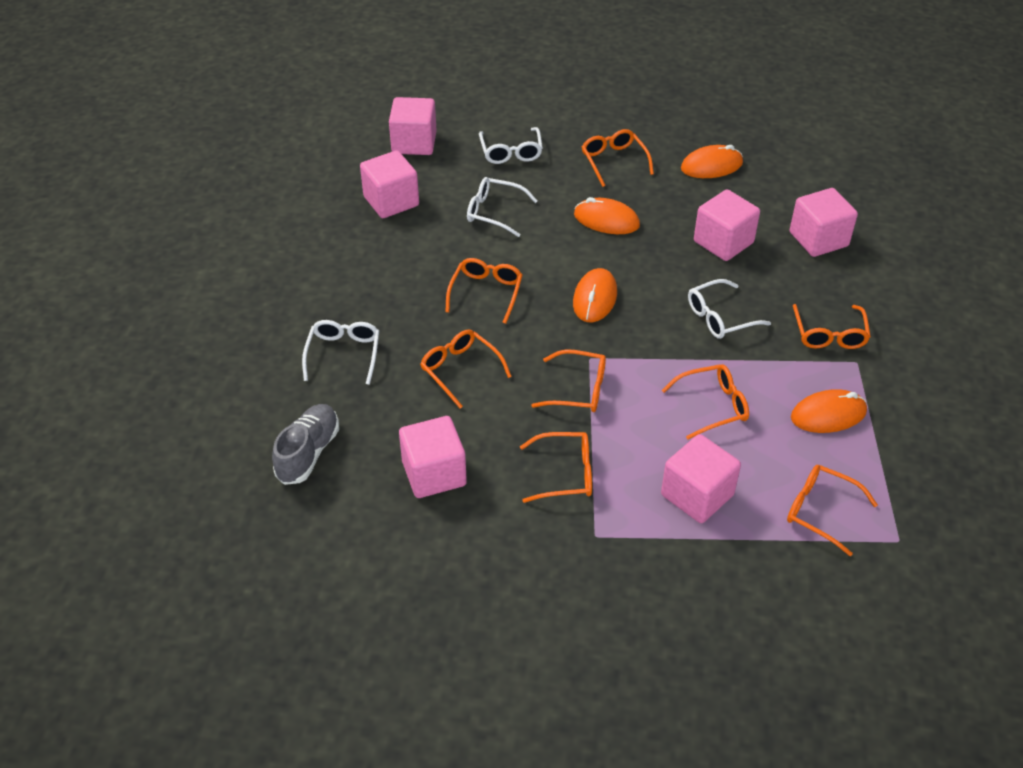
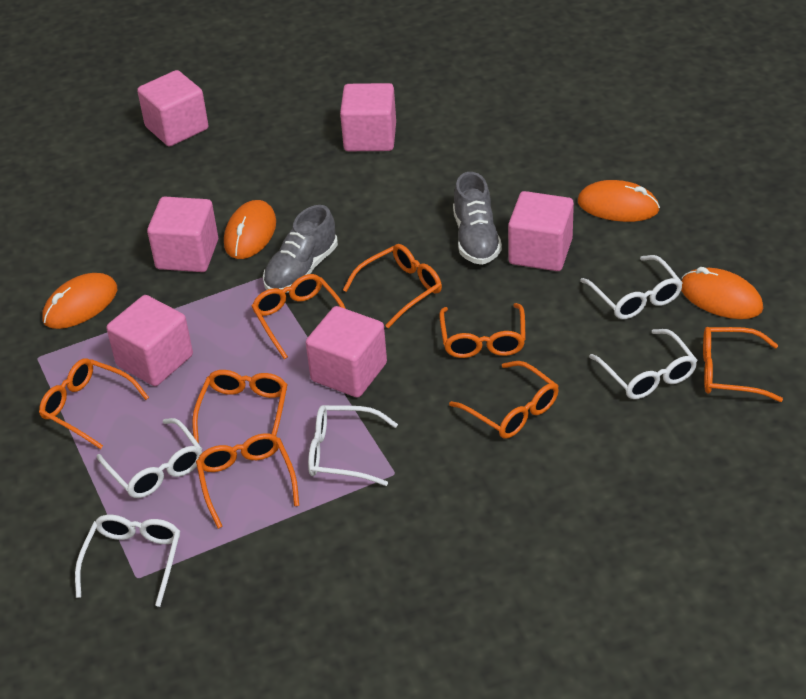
grey shoe: [272,404,339,485] = 1 -> [263,205,338,293] [453,172,502,265] = 2
white glasses: [302,320,379,385] [467,177,538,237] [479,127,543,164] [688,279,771,339] = 4 -> [75,515,180,607] [97,418,202,498] [308,405,398,486] [580,255,683,319] [589,329,698,399] = 5

